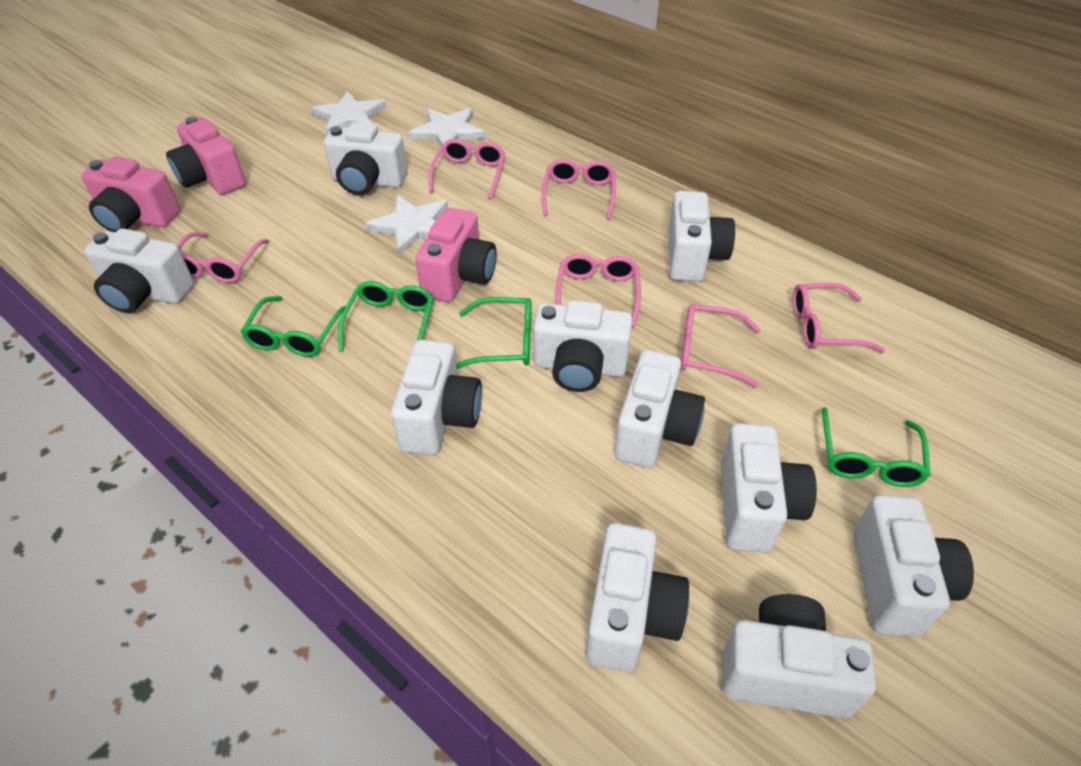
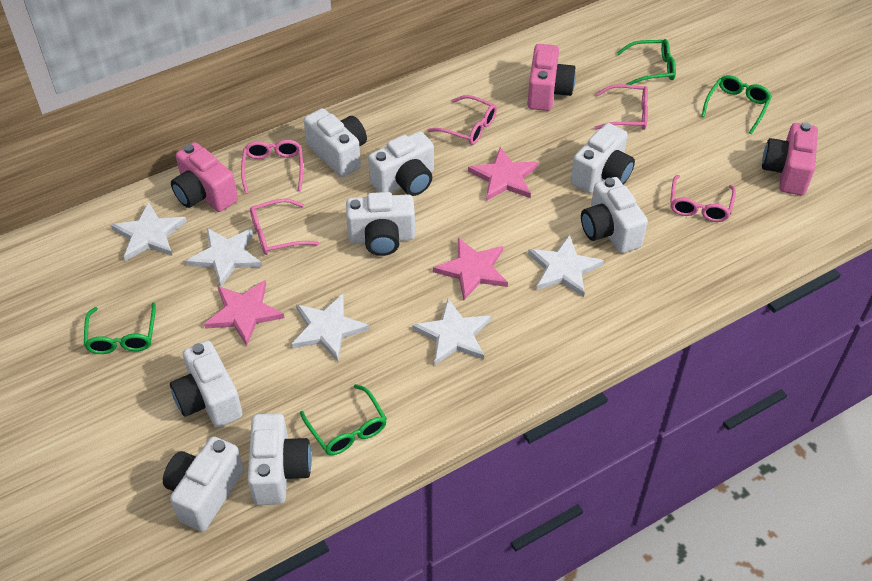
pink glasses: [177,232,269,283] [429,139,505,199] [542,159,616,220] [556,254,641,327] [681,304,761,387] [793,283,885,353] = 6 -> [241,140,303,194] [250,198,319,255] [427,95,497,145] [594,84,648,130] [670,175,736,222] = 5
pink star: none = 0 -> [204,280,285,346] [433,238,508,300] [468,147,538,201] = 3
white camera: [84,228,194,313] [324,122,408,195] [391,340,482,455] [533,300,633,392] [586,523,689,672] [614,350,705,468] [669,191,735,282] [721,423,817,553] [722,594,876,718] [853,495,974,637] = 10 -> [163,437,244,532] [170,340,243,428] [247,413,312,505] [304,108,367,177] [346,192,415,256] [368,131,434,196] [571,123,635,193] [581,177,648,253] = 8
white star: [311,91,386,135] [365,195,448,255] [408,108,486,146] = 3 -> [111,202,187,261] [186,228,262,287] [291,294,370,362] [413,298,491,366] [528,235,604,297] = 5

